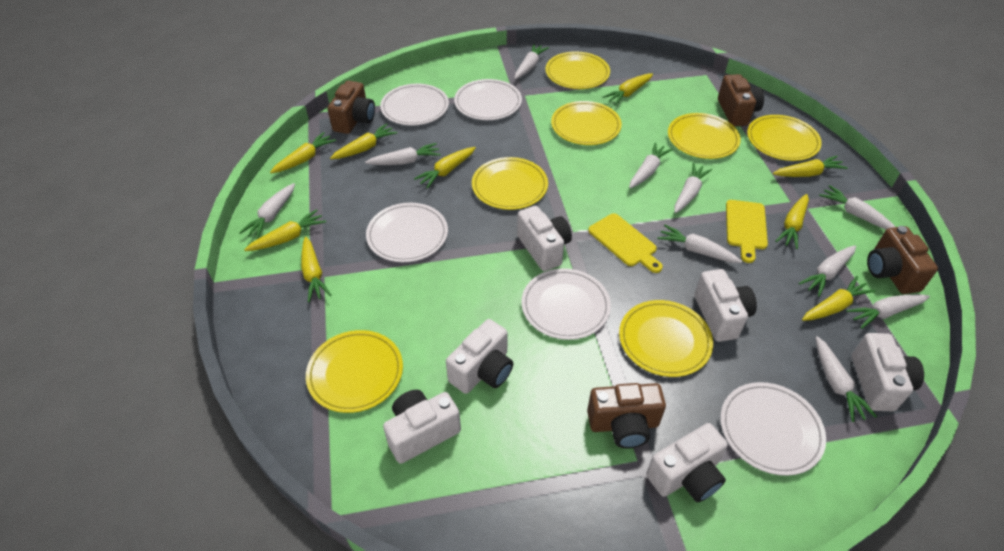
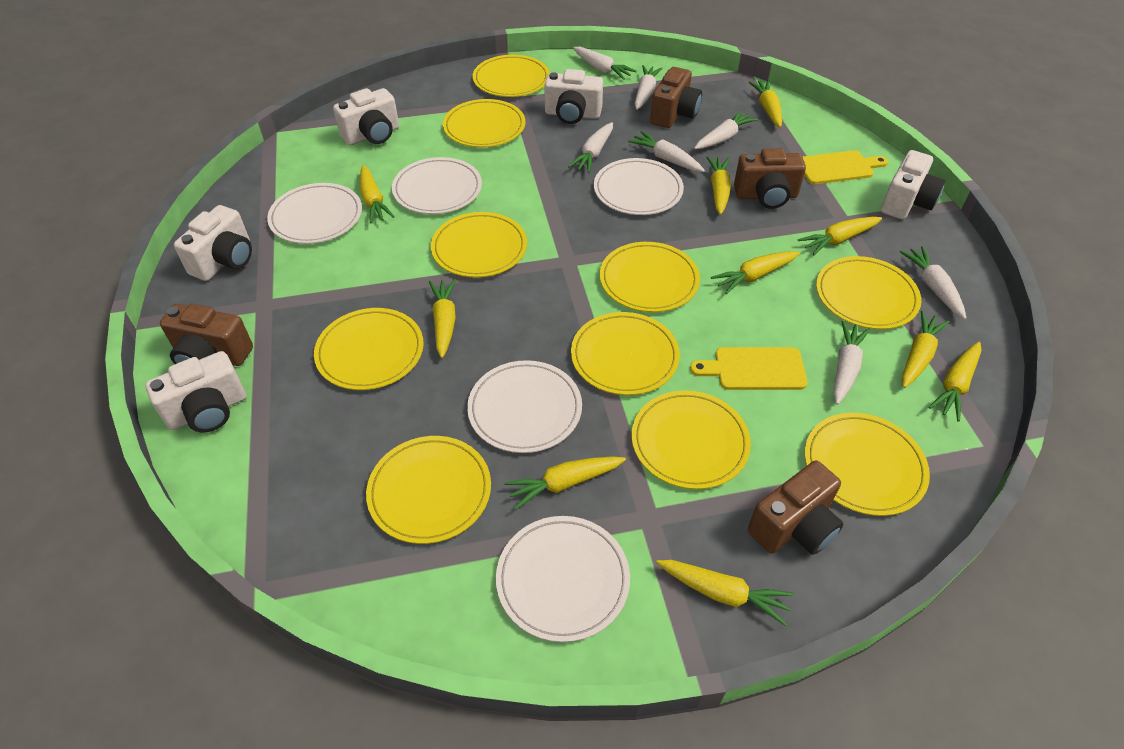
white camera: [383,390,461,464] [446,319,513,394] [517,206,572,271] [646,423,728,502] [694,269,757,342] [852,333,924,411] = 6 -> [145,351,246,432] [174,205,252,281] [333,88,399,145] [544,69,603,124] [881,150,945,219] = 5
white carrot: [239,183,295,239] [365,143,441,165] [514,44,549,79] [629,142,673,188] [657,225,742,263] [674,163,712,213] [799,245,856,297] [816,336,877,422] [819,185,895,230] [846,294,930,329] = 10 -> [568,122,613,173] [573,47,637,80] [628,131,705,172] [635,65,663,110] [694,110,758,149] [834,321,870,405] [900,246,966,319] = 7
yellow carrot: [244,209,326,251] [270,132,336,173] [301,237,332,302] [330,124,398,159] [414,147,476,189] [602,73,653,105] [773,156,848,177] [775,194,809,249] [802,276,875,321] = 9 -> [360,165,394,223] [429,279,456,358] [504,456,626,510] [656,560,794,626] [706,156,731,215] [711,251,800,294] [749,80,782,128] [798,217,882,255] [902,311,949,388] [929,342,982,422] = 10
yellow plate: [306,330,403,413] [472,157,548,210] [545,51,610,89] [551,101,622,145] [619,300,713,377] [668,113,741,159] [747,115,822,161] = 7 -> [314,308,424,390] [366,436,491,544] [431,212,527,278] [443,99,525,147] [473,55,550,97] [571,312,680,395] [600,242,700,312] [631,391,751,489] [805,413,930,516] [816,256,921,329] = 10

